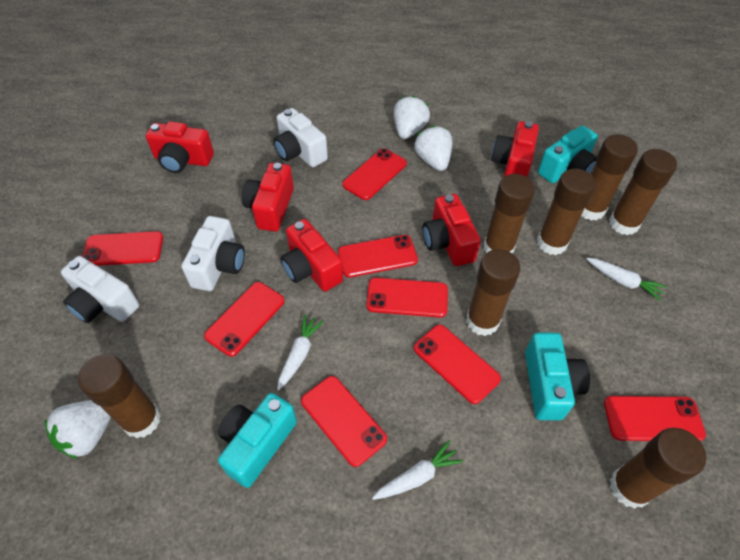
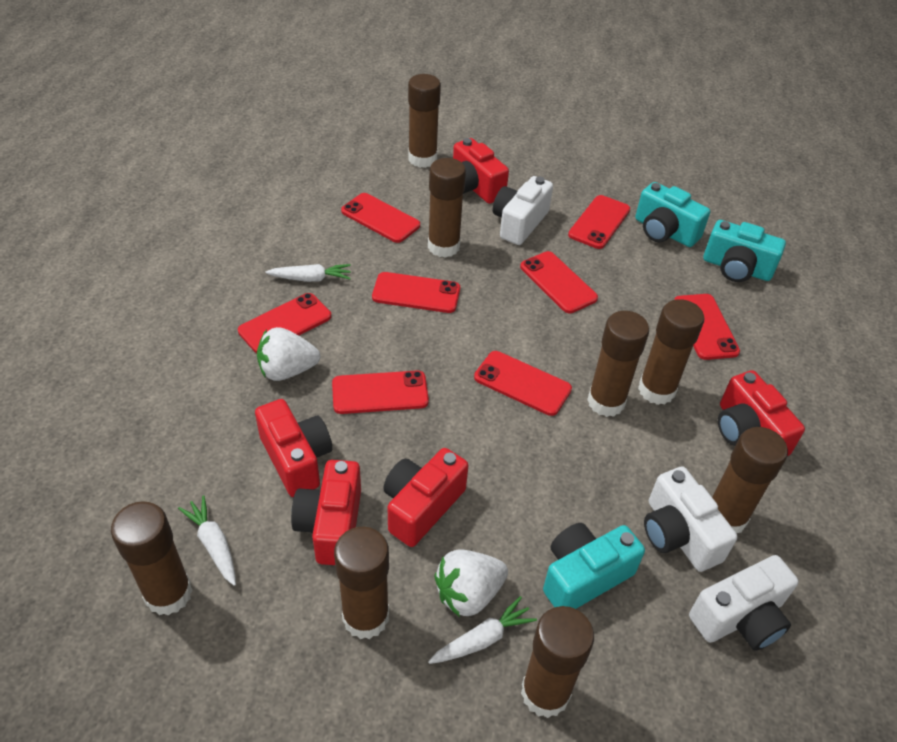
brown glue stick: [78,354,161,439] [466,249,521,336] [484,174,535,253] [537,169,596,255] [581,134,638,221] [609,149,677,235] [610,428,706,509] = 7 -> [111,501,193,615] [334,527,389,639] [408,74,441,168] [428,158,466,258] [521,606,594,718] [587,311,649,417] [638,299,704,405] [712,427,788,533] = 8
white strawberry: [44,400,111,459] [394,96,430,139] [415,126,452,171] = 3 -> [257,327,320,381] [434,550,508,617] = 2

